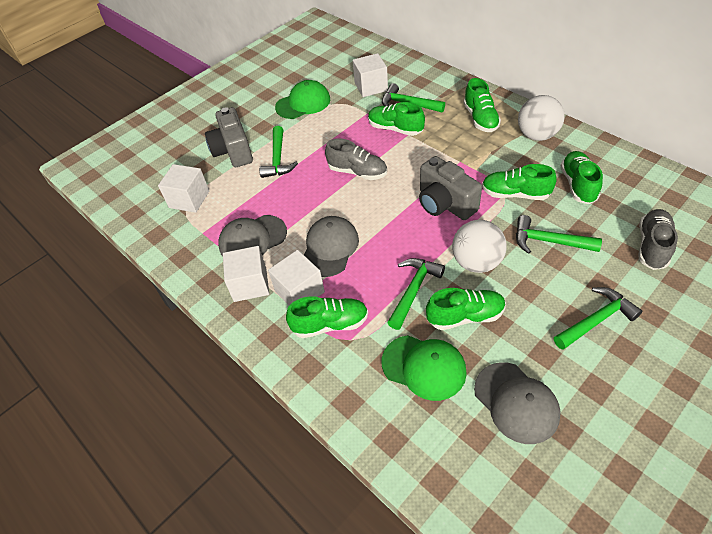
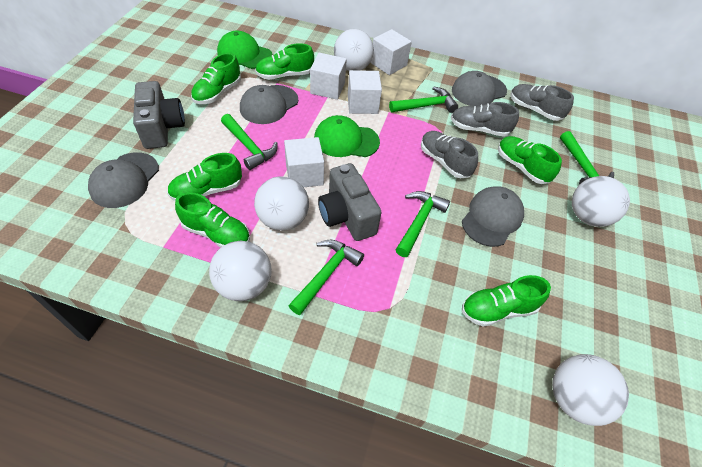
grey cap: [218,215,287,256] [304,216,359,277] [474,362,561,444] = 3 -> [88,152,159,208] [240,85,298,124] [452,71,507,107] [462,186,524,247] = 4
grey shoe: [325,138,387,180] [639,209,678,270] = 2 -> [421,131,478,179] [451,102,519,137] [510,84,574,121] = 3
white ball: [452,220,507,273] [518,95,565,141] = 2 -> [209,241,272,301] [254,176,309,231] [334,29,374,71] [552,354,629,426] [572,176,630,227] = 5

